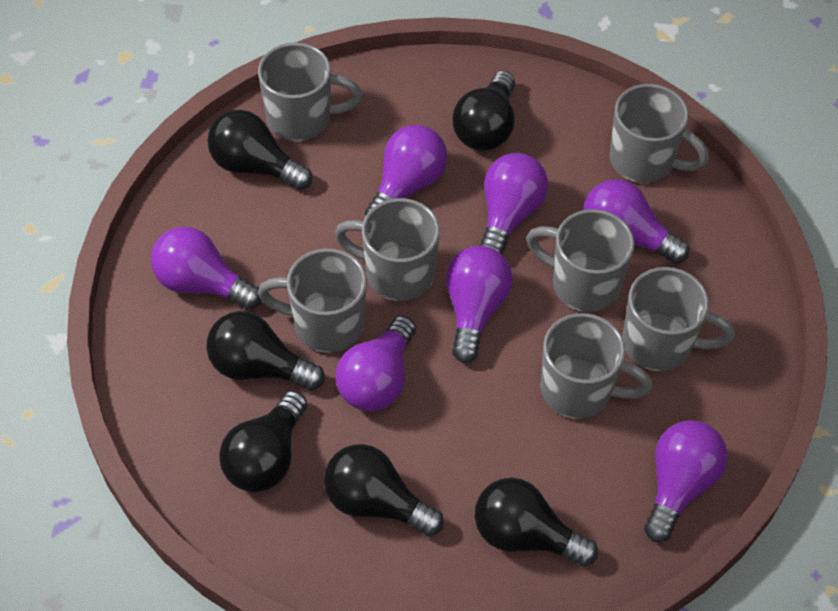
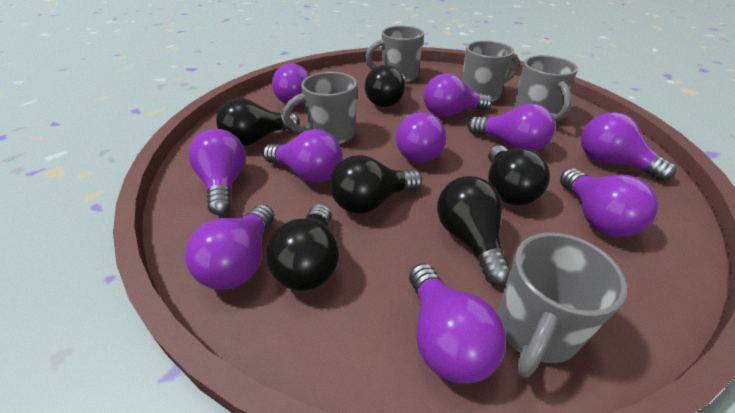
grey mug: [258,42,362,141] [258,248,367,353] [334,198,440,301] [526,209,634,312] [541,313,653,419] [609,84,709,183] [623,267,735,371] = 7 -> [283,72,357,144] [365,26,424,82] [462,41,519,102] [497,232,627,377] [513,55,578,121] = 5
purple light bulb: [151,227,262,310] [335,316,416,412] [365,125,447,216] [446,246,513,363] [480,153,548,254] [583,179,689,264] [644,420,728,542] = 7 -> [185,204,274,290] [188,129,246,216] [263,129,343,183] [272,63,310,105] [396,112,446,163] [409,263,506,384] [424,73,492,117] [468,103,555,151] [560,169,658,237] [581,112,676,181] = 10

